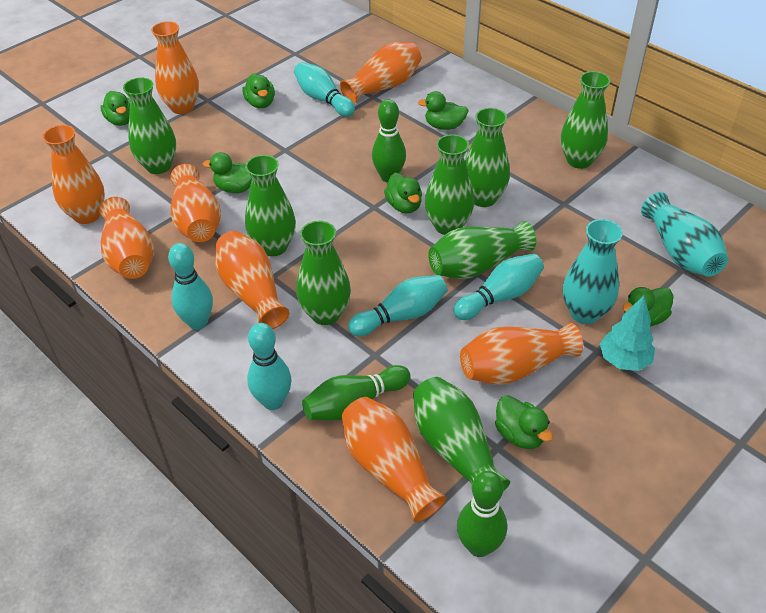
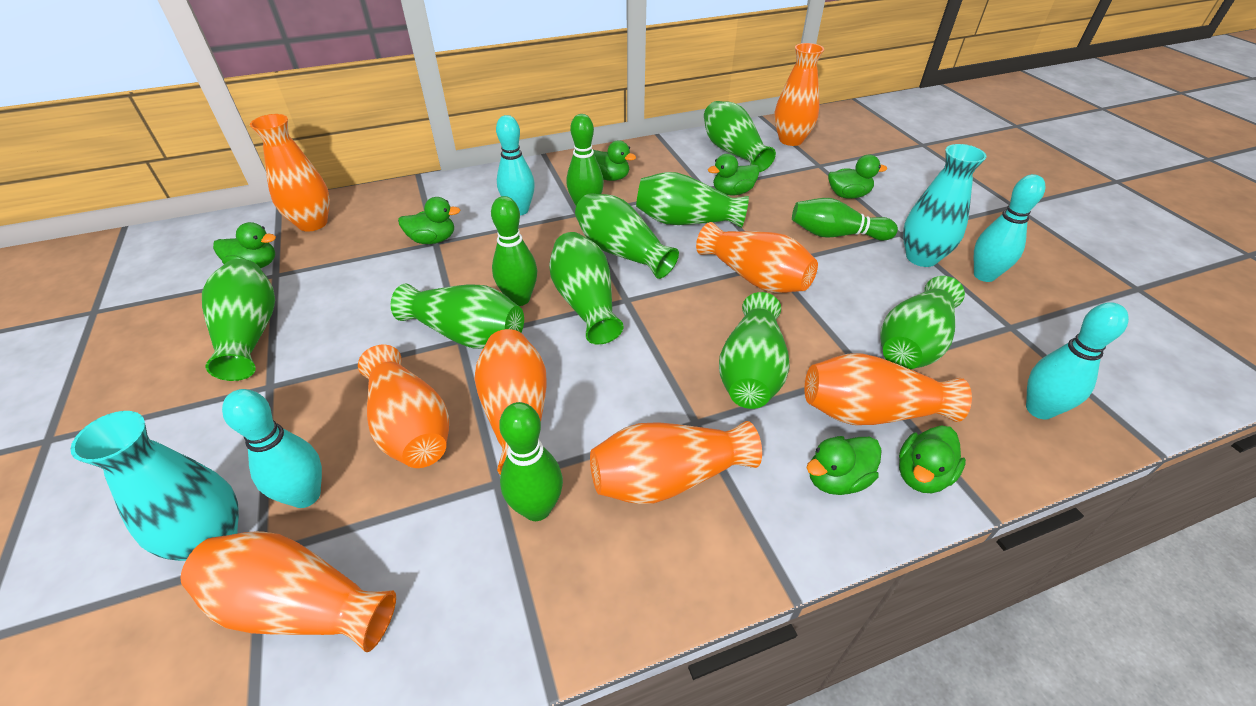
green bowling pin: [302,365,411,421] [372,99,406,183] [457,471,507,557] = 3 -> [491,196,537,306] [499,402,563,521] [566,114,604,206] [792,198,898,241] = 4
turquoise bowling pin: [168,243,213,330] [247,323,291,410] [294,62,355,117] [348,275,447,337] [454,254,544,320] = 5 -> [222,389,322,508] [496,115,535,215] [974,174,1046,282] [1026,302,1129,420] = 4
turquoise tree: [600,296,655,371] = 1 -> none = 0

